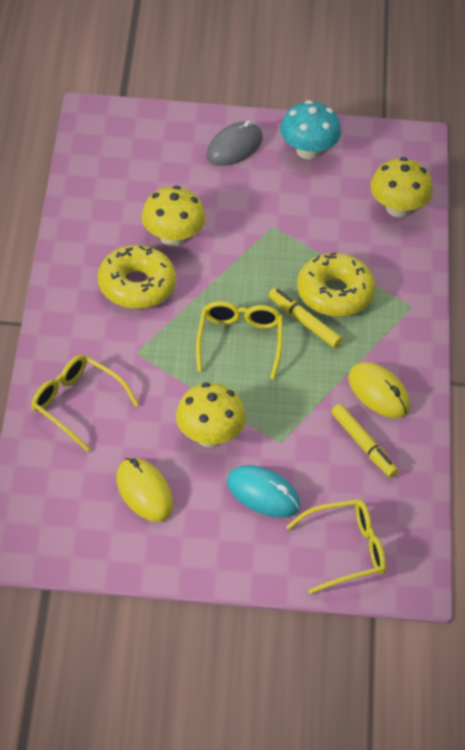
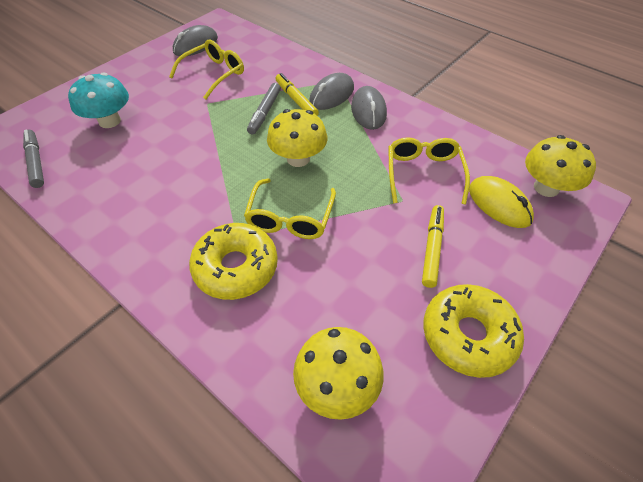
grey marker: none = 0 -> [23,130,44,188] [247,83,281,135] = 2
grey mouse: [206,120,263,166] = 1 -> [173,25,218,56] [309,73,354,110] [351,86,387,130] = 3
turquoise mouse: [227,465,300,518] = 1 -> none = 0
yellow mouse: [116,458,173,522] [348,362,410,418] = 2 -> [469,176,534,228] = 1

